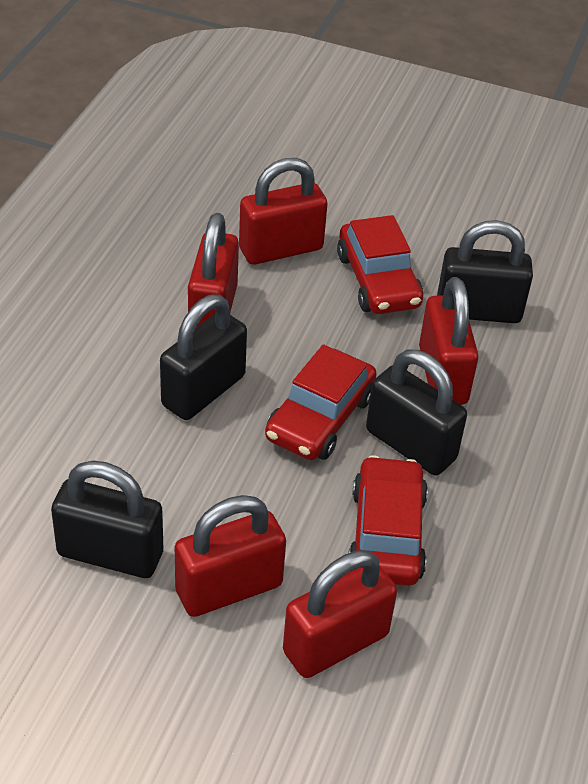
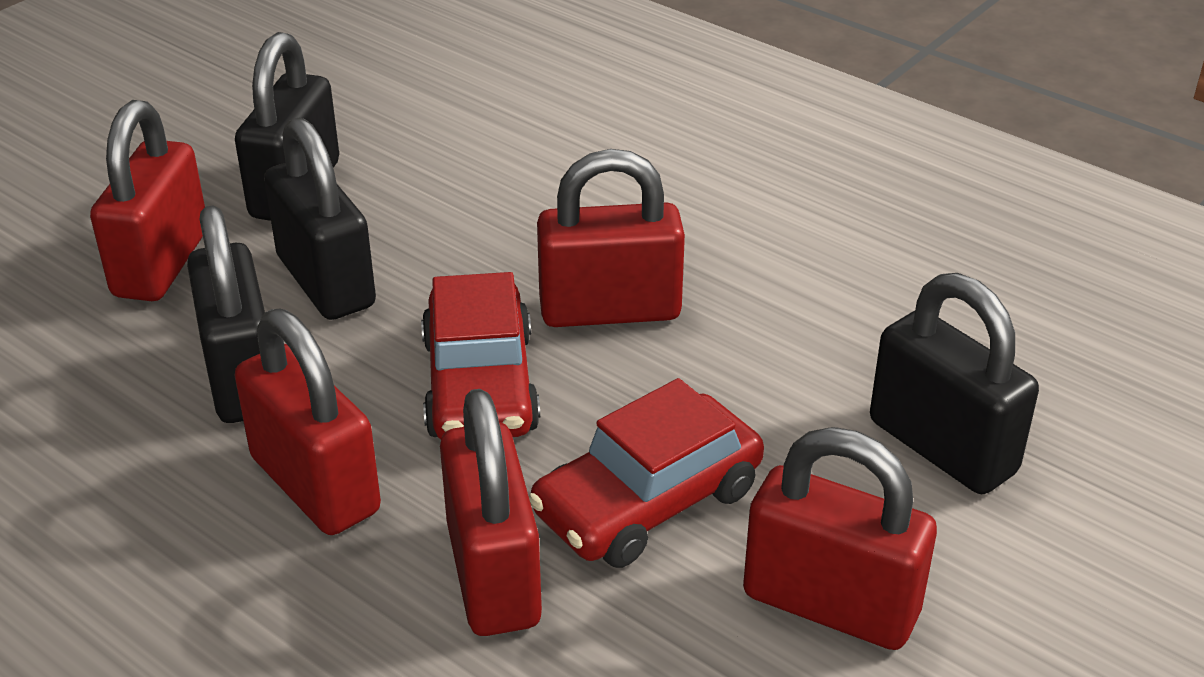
red car: [265,344,377,460] [337,215,423,314] [348,455,428,586] = 3 -> [421,272,540,439] [529,378,764,568] = 2

